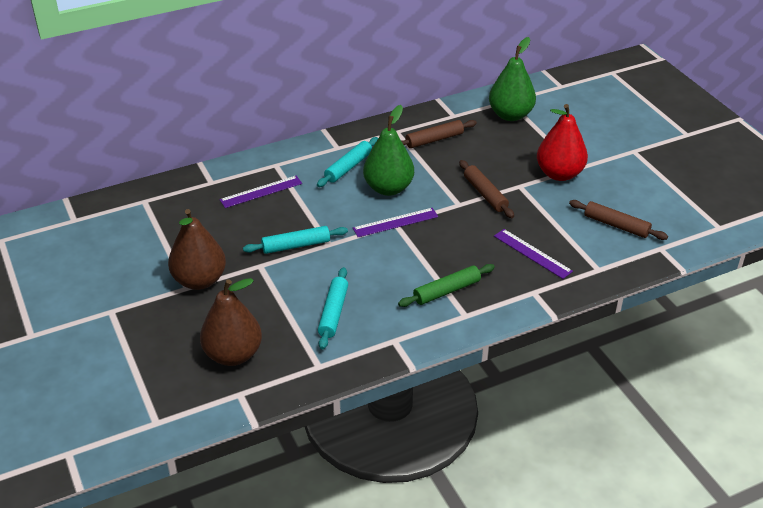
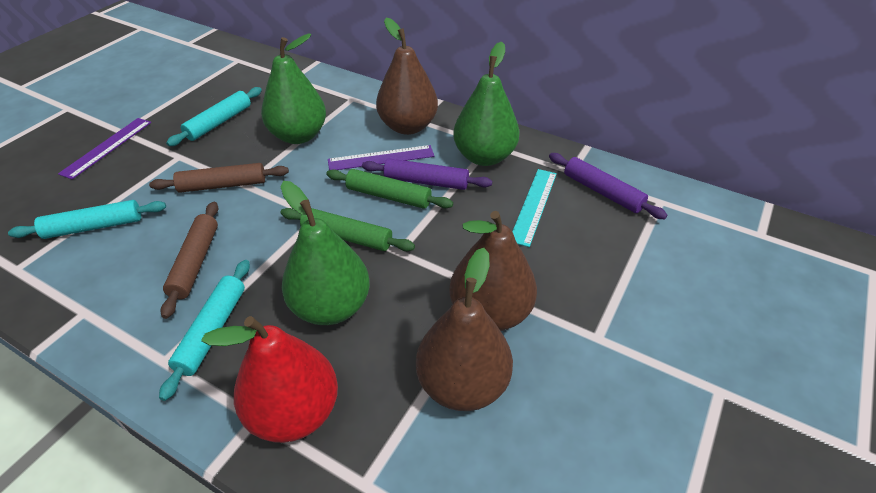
brown pear: [168,209,226,290] [200,278,262,366] = 2 -> [376,18,438,135] [416,248,513,411] [449,211,537,331] = 3
brown rolling pin: [401,120,477,148] [459,160,514,218] [569,200,668,240] = 3 -> [149,163,289,193] [160,202,218,319] = 2
green pear: [363,105,414,196] [489,37,536,121] = 2 -> [261,33,326,144] [281,181,370,325] [453,41,520,166] = 3
green rolling pin: [398,264,495,307] = 1 -> [280,208,415,251] [326,169,453,209] = 2
purple rolling pin: none = 0 -> [362,158,492,190] [549,153,668,219] = 2
purple ruler: [220,176,302,208] [353,208,438,237] [494,229,573,279] = 3 -> [58,118,151,179] [328,145,434,170] = 2
turquoise ruler: none = 0 -> [512,169,557,247] = 1

